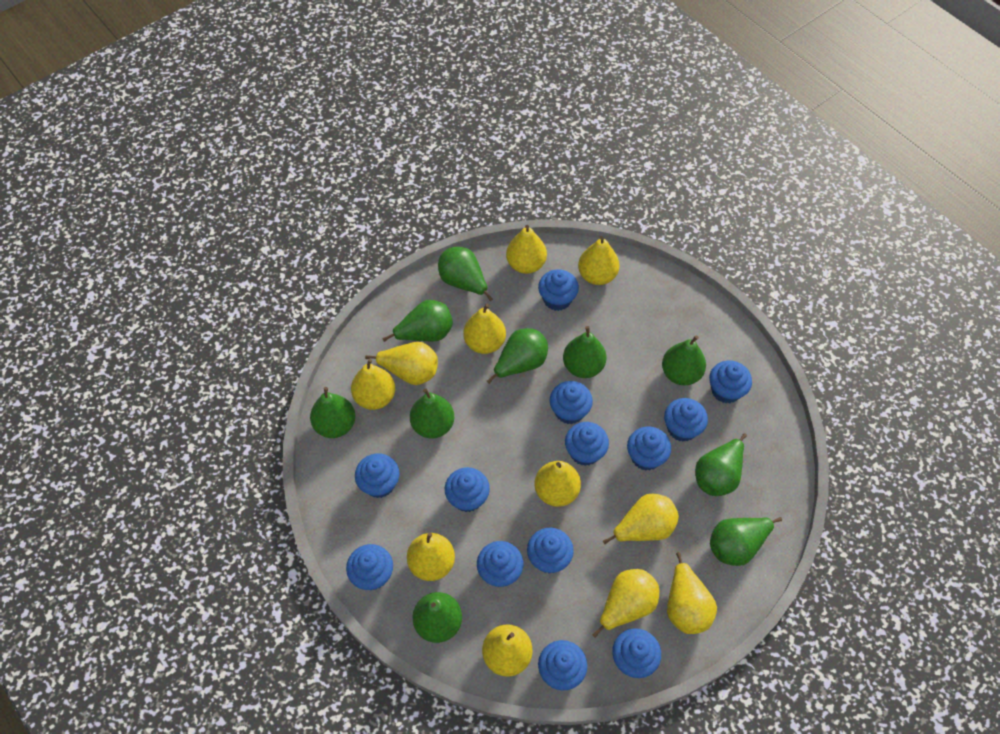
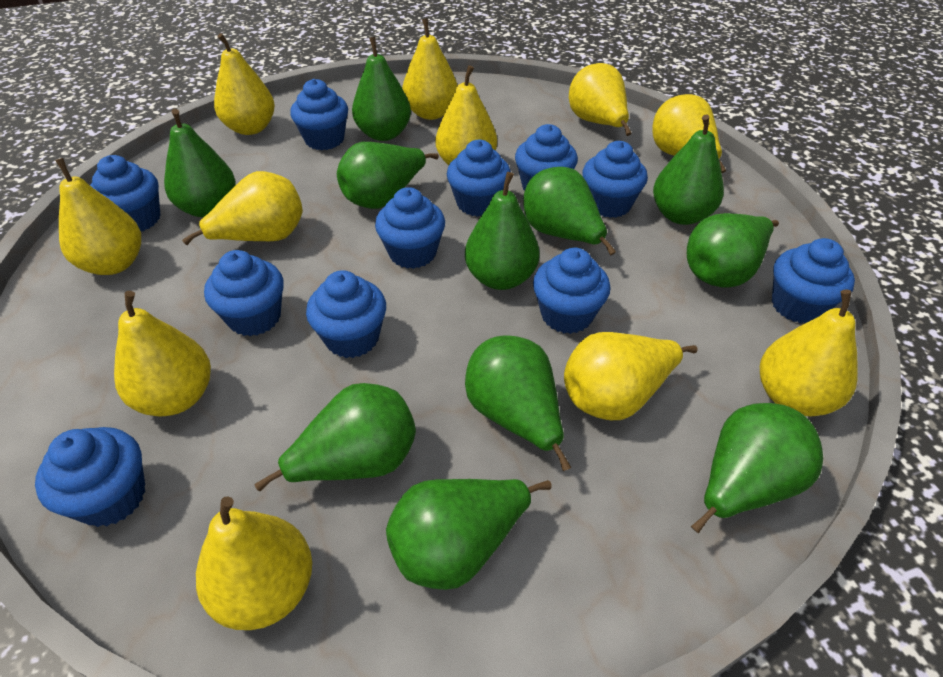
blue cupcake: [346,544,393,590] [355,453,400,498] [445,467,490,512] [477,541,523,587] [527,528,574,573] [538,269,579,311] [538,640,587,691] [550,381,593,424] [565,422,609,466] [612,628,661,678] [627,426,671,471] [664,398,708,442] [709,360,752,403] = 13 -> [35,427,145,527] [90,155,160,231] [204,250,284,336] [290,79,348,150] [306,270,386,358] [375,187,445,269] [447,140,511,217] [515,124,578,191] [533,248,610,334] [582,141,648,218] [772,238,855,324] = 11
green pear: [310,387,355,438] [382,300,453,342] [410,388,454,438] [413,592,462,643] [438,247,493,301] [487,328,548,384] [563,326,606,378] [662,335,706,386] [695,433,747,496] [710,517,782,566] = 10 -> [164,109,236,217] [255,383,416,491] [337,142,439,209] [352,37,411,141] [386,479,552,590] [465,172,540,290] [465,335,571,471] [524,167,616,255] [653,114,724,225] [687,213,779,287] [691,403,823,534] = 11

